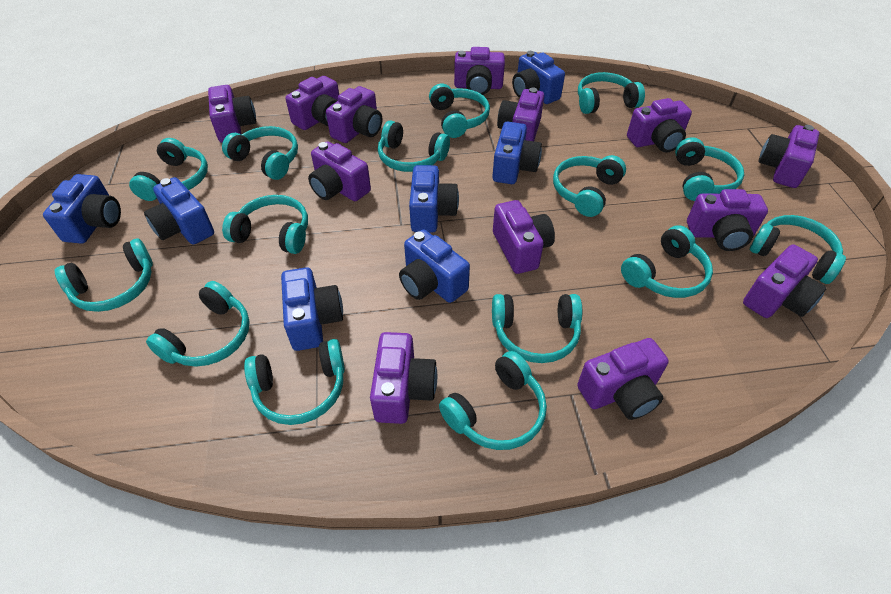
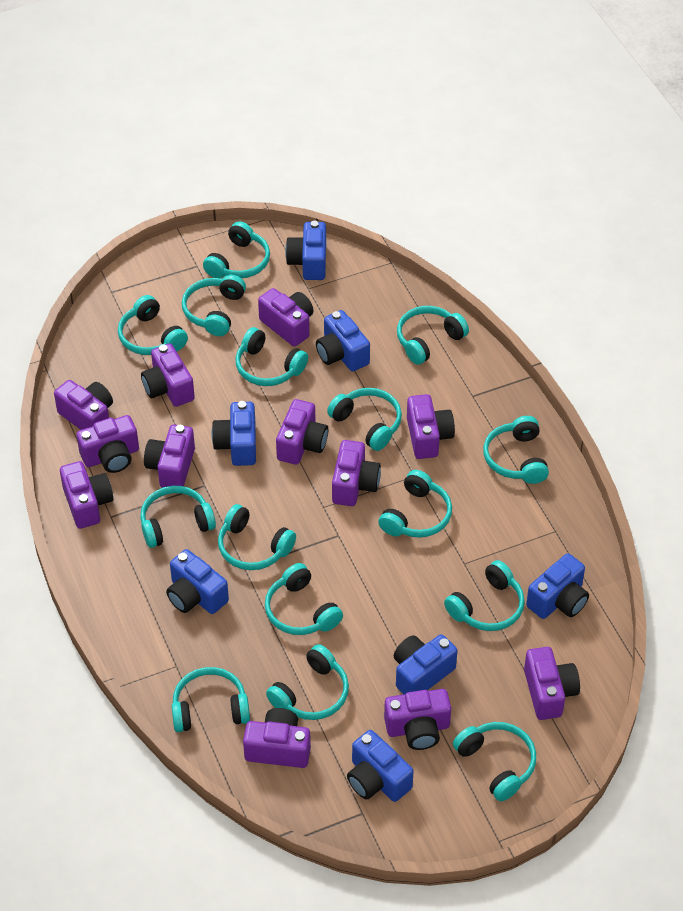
purple camera: [208,85,256,143] [286,76,339,130] [308,141,371,201] [326,86,382,143] [370,332,437,424] [454,47,505,95] [493,200,555,274] [497,87,544,141] [577,338,669,420] [627,98,692,152] [687,189,768,251] [743,244,827,318] [759,125,819,188] = 13 -> [54,380,113,430] [60,461,113,529] [76,415,139,473] [141,343,195,407] [144,425,195,488] [243,708,311,768] [258,288,314,346] [276,399,328,465] [332,440,381,506] [384,689,451,750] [407,394,455,459] [524,647,580,720] = 12

